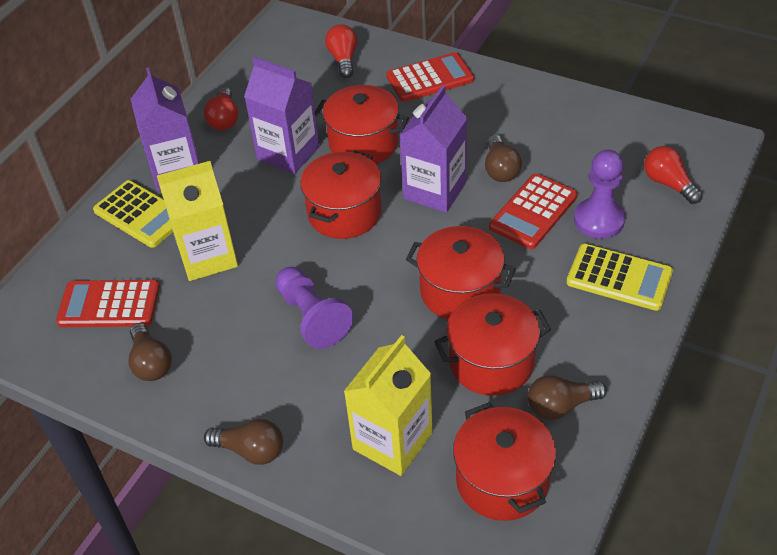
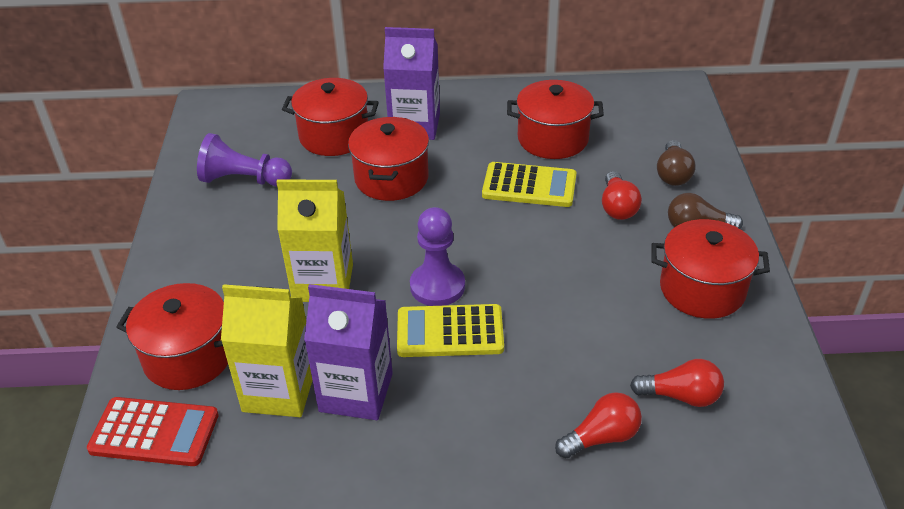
brown light bulb: [128,323,172,381] [204,419,283,465] [485,135,522,182] [528,375,607,420] = 4 -> [657,140,696,186] [668,193,743,229] = 2
purple carton: [131,68,199,191] [244,57,320,174] [399,85,467,213] = 3 -> [304,284,393,420] [383,27,440,140] = 2
red calculator: [56,280,160,327] [386,52,474,102] [489,173,578,249] = 3 -> [87,397,219,466] = 1

